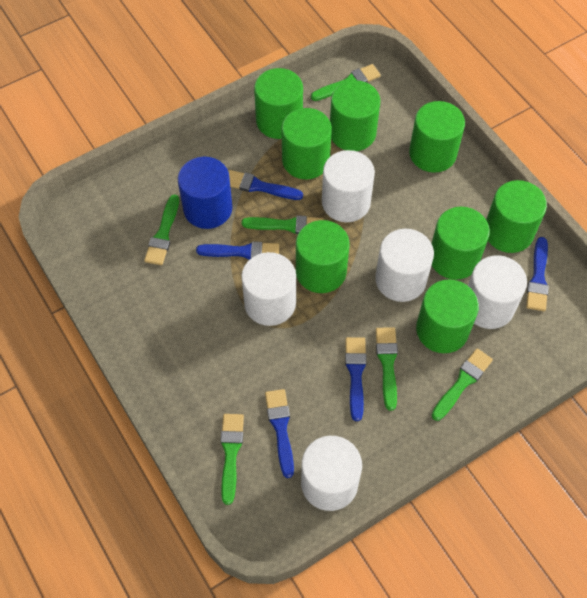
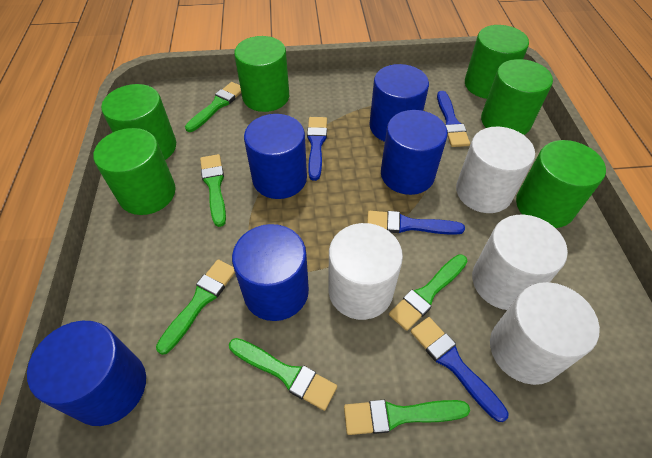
blue brush: [196,241,279,260] [229,170,303,200] [265,389,294,478] [345,337,367,421] [526,237,549,311] = 5 -> [307,117,327,181] [367,211,465,235] [411,317,508,422] [437,91,470,147] = 4
blue cylinder: [178,157,233,229] = 1 -> [27,321,146,426] [232,224,309,321] [244,114,307,199] [369,64,429,142] [381,110,448,195] = 5
green cylinder: [254,68,303,139] [282,108,332,179] [296,220,349,293] [330,80,380,151] [409,101,465,173] [416,279,479,353] [431,207,490,280] [486,180,547,253] = 8 -> [93,128,176,215] [101,84,176,160] [234,36,289,112] [465,25,529,99] [481,59,553,135] [516,140,606,228] = 6
white cylinder: [241,252,296,326] [301,436,362,511] [322,150,375,222] [375,229,434,302] [468,255,527,329] = 5 -> [328,223,403,320] [456,126,535,213] [472,215,568,310] [490,282,600,385] = 4

